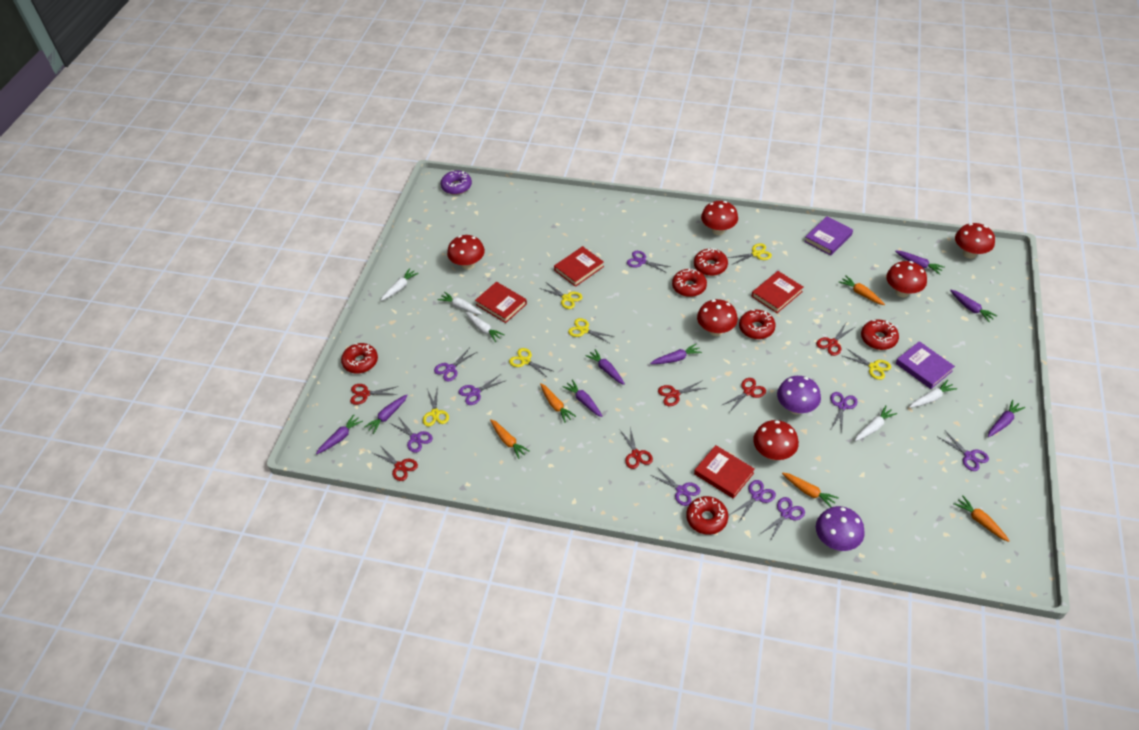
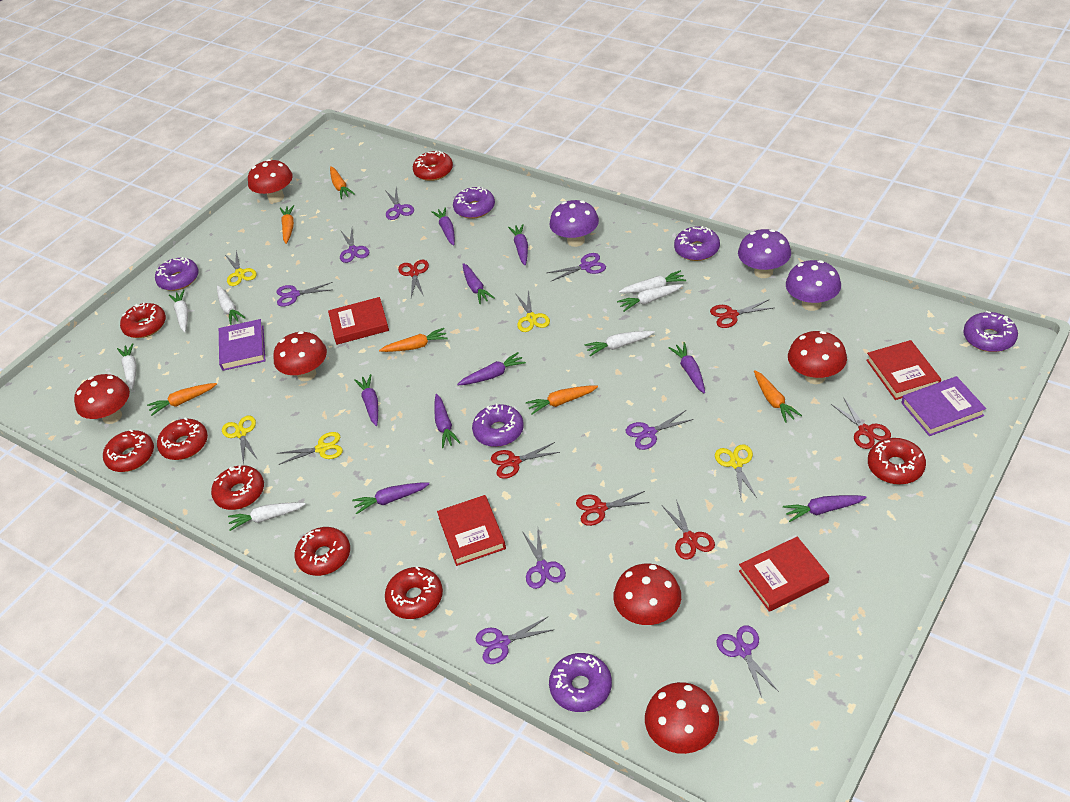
orange carrot: [490,420,530,459] [540,383,576,423] [782,473,839,507] [839,275,885,305] [954,495,1009,542] = 5 -> [147,383,217,416] [280,205,294,244] [330,166,354,199] [379,328,448,352] [526,386,598,415] [754,370,802,423] = 6
purple carrot: [316,415,363,454] [364,395,408,434] [562,380,603,417] [585,349,625,385] [650,343,702,364] [895,251,945,275] [950,290,997,322] [988,400,1025,437] = 8 -> [352,483,429,514] [354,374,378,426] [431,207,455,245] [434,394,460,448] [457,352,526,385] [463,263,495,304] [508,224,528,265] [668,342,705,393] [783,495,867,522] = 9
purple donut: [441,170,472,195] = 1 -> [155,257,199,291] [453,187,495,219] [472,404,524,447] [549,653,612,712] [674,226,720,261] [963,311,1018,352] = 6
purple mushroom: [777,376,821,415] [816,506,865,551] = 2 -> [549,200,599,247] [738,229,791,278] [786,260,841,311] = 3
purple scissors: [390,418,433,453] [434,349,477,382] [459,374,505,405] [627,251,670,273] [650,467,701,506] [729,480,776,522] [760,497,805,541] [830,392,858,433] [938,431,989,471] = 9 -> [277,282,333,306] [340,229,369,263] [385,187,414,220] [475,617,553,664] [522,530,566,589] [547,253,606,281] [626,410,694,450] [716,625,779,697] = 8
red donut: [341,343,378,374] [672,269,707,297] [686,496,728,535] [694,248,728,276] [739,310,776,339] [861,320,899,350] = 6 -> [103,429,154,472] [120,302,166,338] [157,418,208,460] [211,465,264,510] [295,527,350,576] [385,567,443,619] [413,150,453,181] [868,438,926,485] = 8
white carrot: [380,268,419,301] [437,292,482,314] [465,312,505,342] [855,406,897,441] [909,380,957,408] = 5 -> [117,343,137,390] [169,290,188,332] [217,286,245,325] [228,502,306,531] [585,331,655,356] [617,285,683,312] [619,270,686,293] = 7
yellow scissors: [423,386,449,427] [509,348,555,378] [540,282,582,309] [568,318,615,343] [728,243,772,265] [843,348,891,380] = 6 -> [222,416,258,465] [225,250,257,286] [277,432,343,465] [515,291,550,332] [715,444,757,498] = 5

